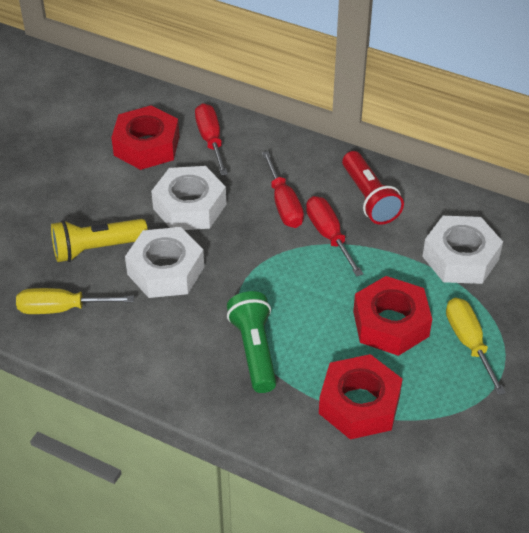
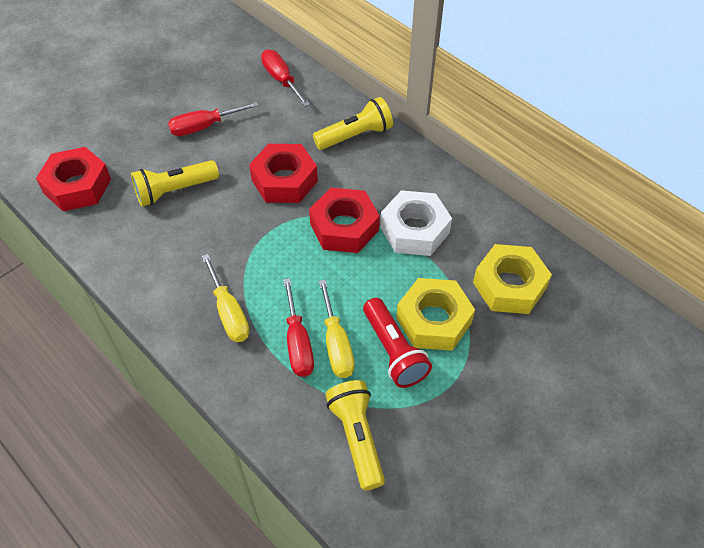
green flashlight: [227,291,277,393] = 1 -> none = 0
white nut: [125,227,204,298] [151,166,226,230] [422,216,503,284] = 3 -> [380,190,452,256] = 1
yellow flashlight: [51,219,148,262] = 1 -> [131,160,219,207] [313,97,393,150] [325,380,385,490] = 3
yellow nut: none = 0 -> [396,278,475,351] [473,244,552,314] = 2

